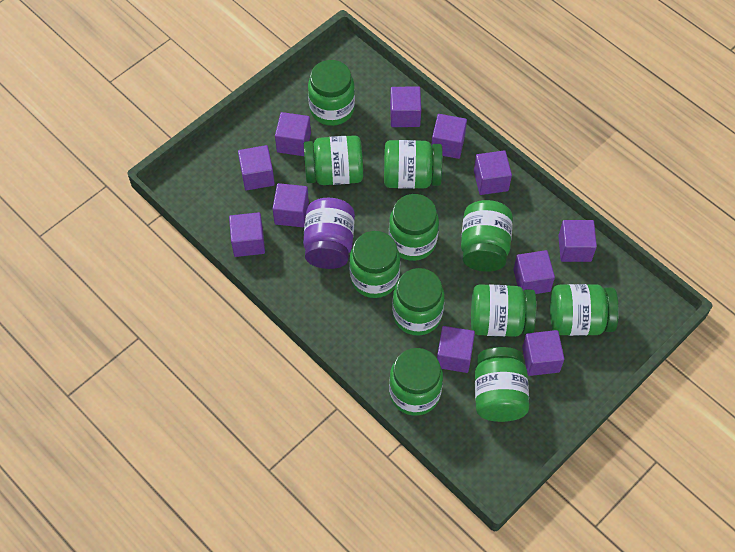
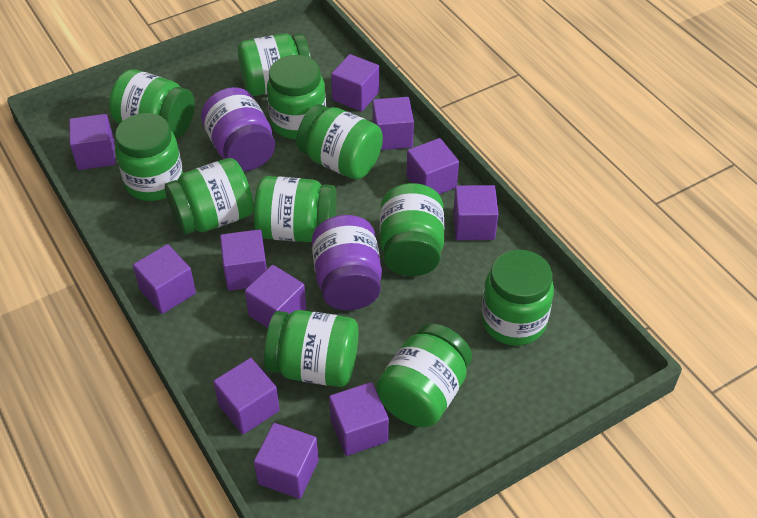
purple jar: [303,198,355,269] = 1 -> [201,87,275,171] [312,215,382,310] = 2

